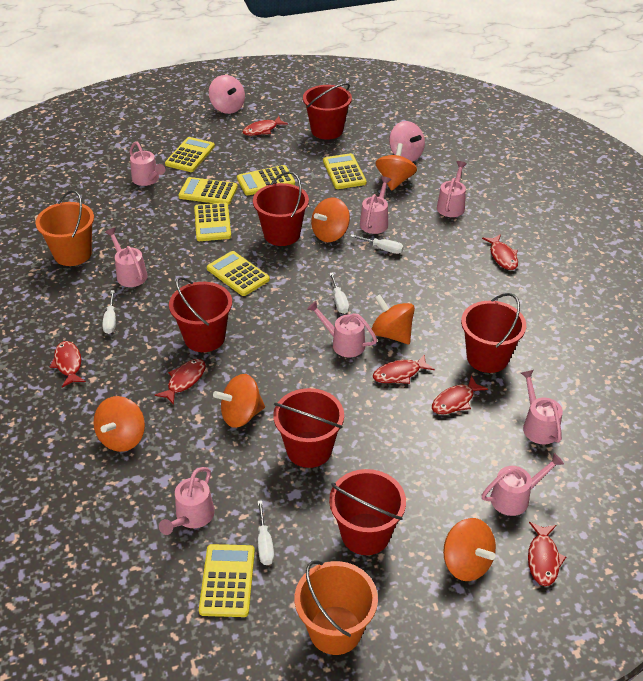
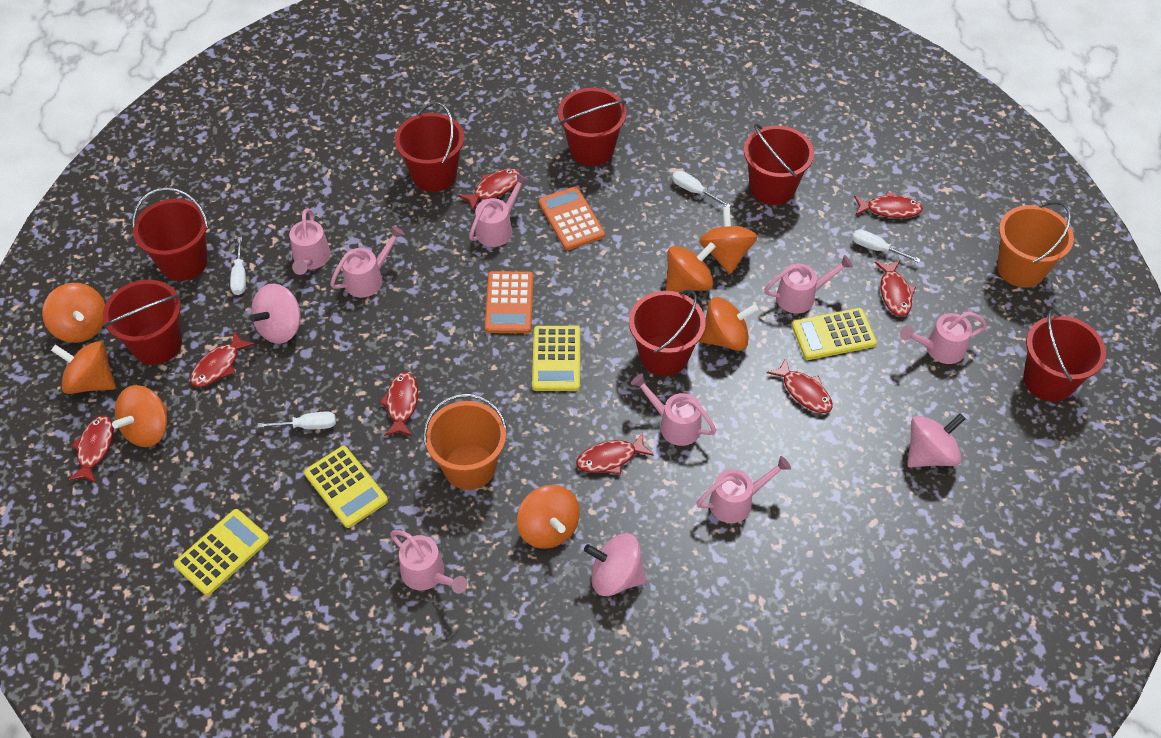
orange calculator: none = 0 -> [485,271,533,333] [539,186,605,250] = 2
orange spinning top: [94,396,145,452] [213,374,265,428] [311,197,350,242] [372,294,415,344] [375,143,417,191] [443,518,496,581] = 6 -> [42,283,105,343] [51,341,116,394] [112,385,168,447] [517,485,580,549] [666,242,716,292] [699,206,757,274] [699,297,759,351] = 7
pink spinning top: [209,75,245,114] [389,121,425,162] = 2 -> [250,284,301,344] [584,533,647,596] [907,413,966,467] = 3
red bucket: [169,277,232,352] [253,171,309,246] [273,388,344,468] [303,83,352,140] [329,469,406,555] [461,293,526,373] = 6 -> [103,280,182,365] [132,187,208,281] [395,102,464,192] [558,88,626,166] [629,290,706,376] [744,124,814,205] [1023,309,1106,402] = 7
red fish: [50,341,86,388] [155,359,206,405] [242,116,288,136] [373,355,435,384] [432,376,488,414] [482,234,518,270] [528,522,566,586] = 7 -> [68,415,114,483] [190,331,254,387] [379,372,418,436] [458,169,521,210] [576,432,654,474] [767,358,833,413] [854,191,923,218] [875,260,916,316] = 8
yellow calculator: [165,137,215,172] [178,177,238,205] [194,202,231,241] [199,544,255,617] [207,251,270,296] [237,165,295,196] [323,153,367,189] = 7 -> [174,509,269,596] [304,446,388,528] [532,326,580,391] [792,308,877,360] = 4

